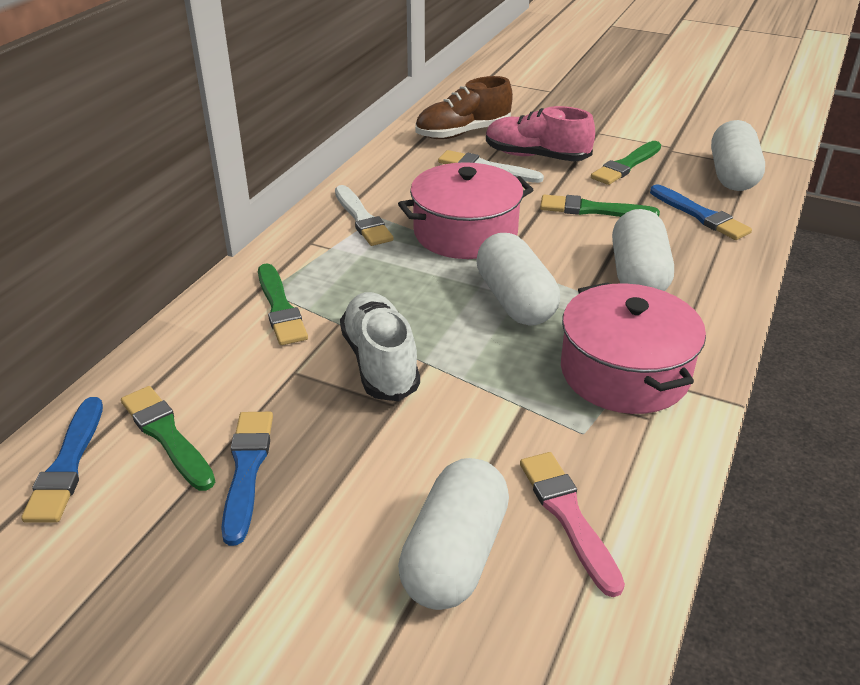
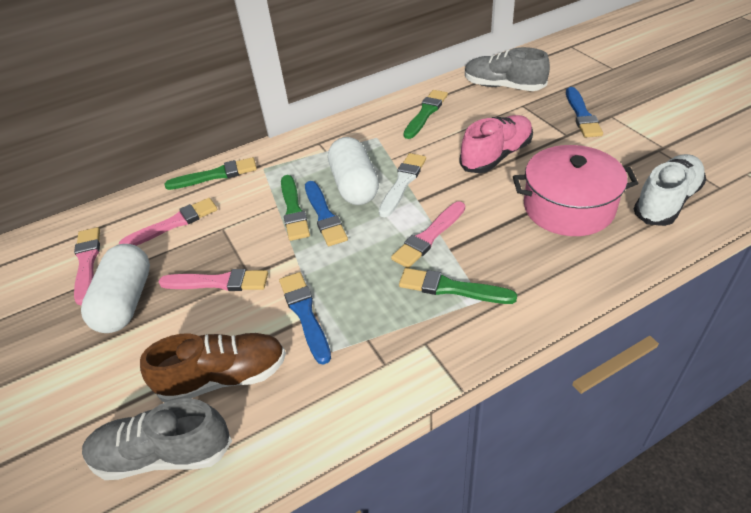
grey shoe: none = 0 -> [82,398,232,480] [465,47,550,91] = 2
pink brush: [520,452,625,597] = 1 -> [74,227,100,306] [119,198,218,246] [159,269,268,291] [391,201,465,268] = 4
pink pot: [398,162,534,259] [561,282,706,414] = 2 -> [513,145,638,236] = 1
white brush: [335,185,393,246] [438,150,544,183] = 2 -> [379,153,426,217] = 1
white capsule: [398,458,509,610] [476,233,560,326] [612,209,674,291] [711,120,765,191] = 4 -> [81,244,150,333] [328,137,379,205] = 2

